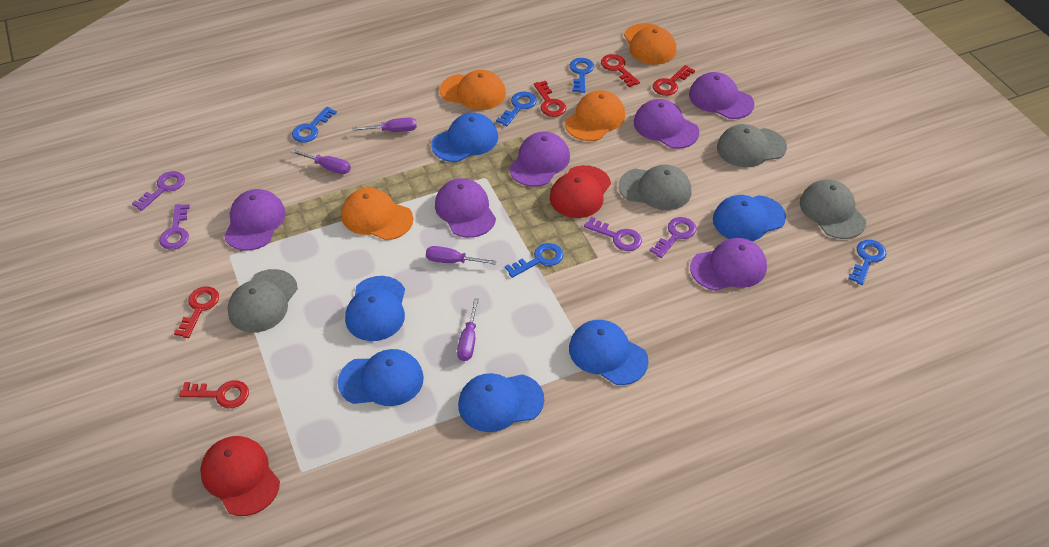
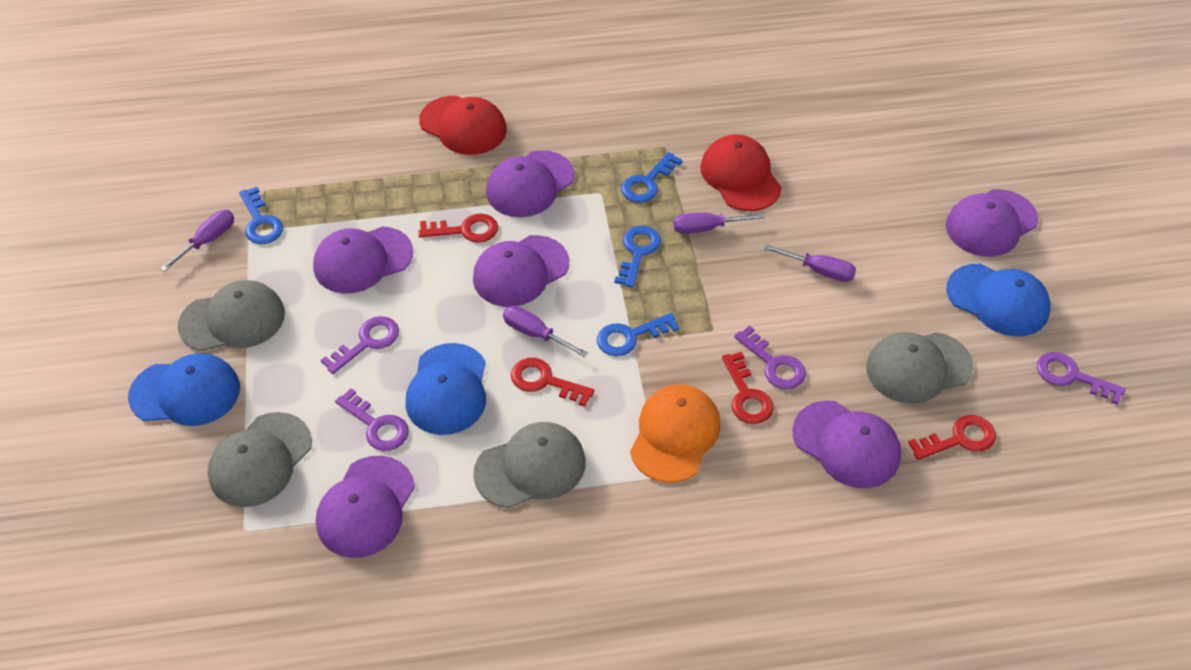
blue cap: [338,349,424,406] [345,276,405,341] [431,113,498,162] [458,373,544,432] [569,320,649,385] [713,195,786,241] = 6 -> [128,353,240,426] [406,343,486,435] [946,264,1051,337] = 3
blue key: [292,107,337,142] [496,92,537,126] [505,243,563,278] [570,58,594,93] [848,240,887,285] = 5 -> [239,187,283,244] [597,313,679,356] [614,226,661,288] [621,152,683,203] = 4
orange cap: [341,188,413,240] [440,70,506,110] [565,90,625,141] [624,23,676,65] = 4 -> [630,384,721,483] = 1
red key: [174,287,219,338] [179,380,249,408] [534,81,566,117] [601,54,640,87] [653,65,695,96] = 5 -> [418,214,498,243] [511,358,595,407] [722,352,774,424] [908,415,996,460] = 4

